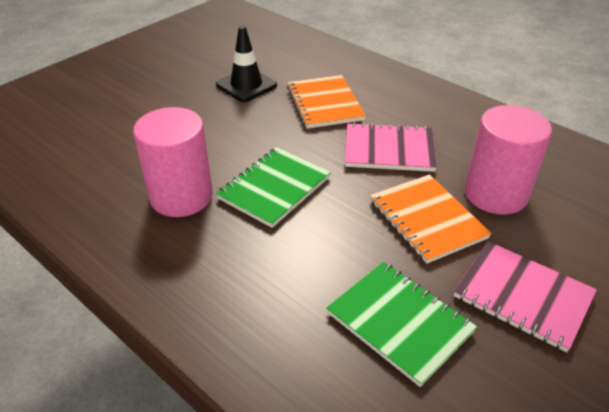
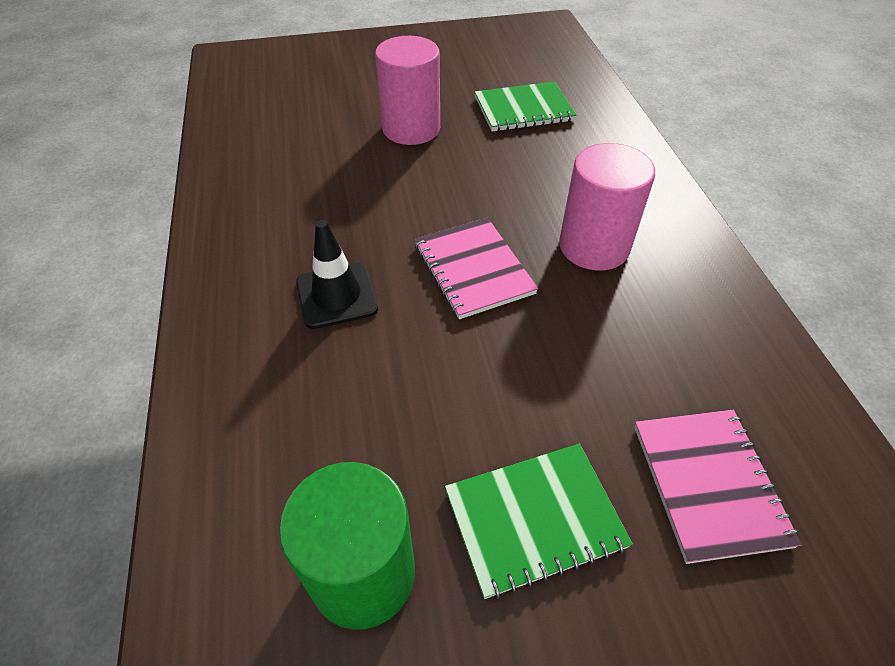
green cylinder: none = 0 -> [279,462,415,630] = 1
orange notebook: [287,75,366,129] [370,174,492,264] = 2 -> none = 0

